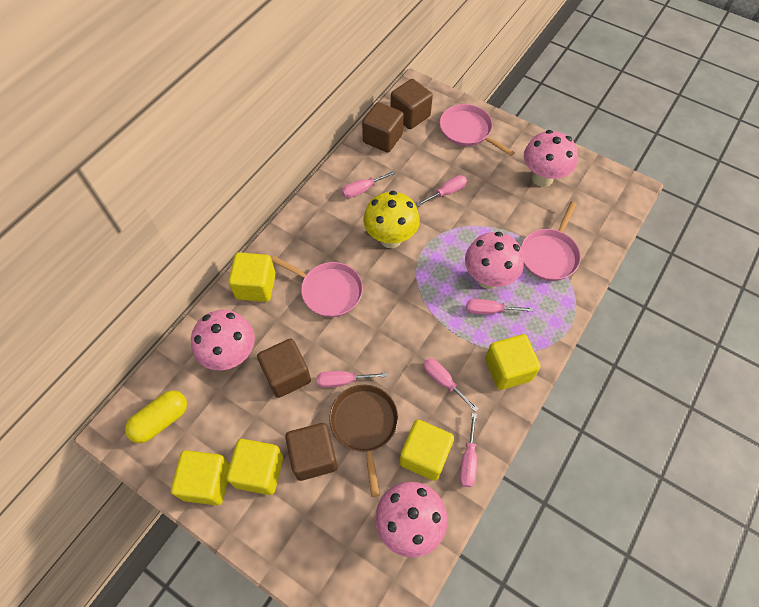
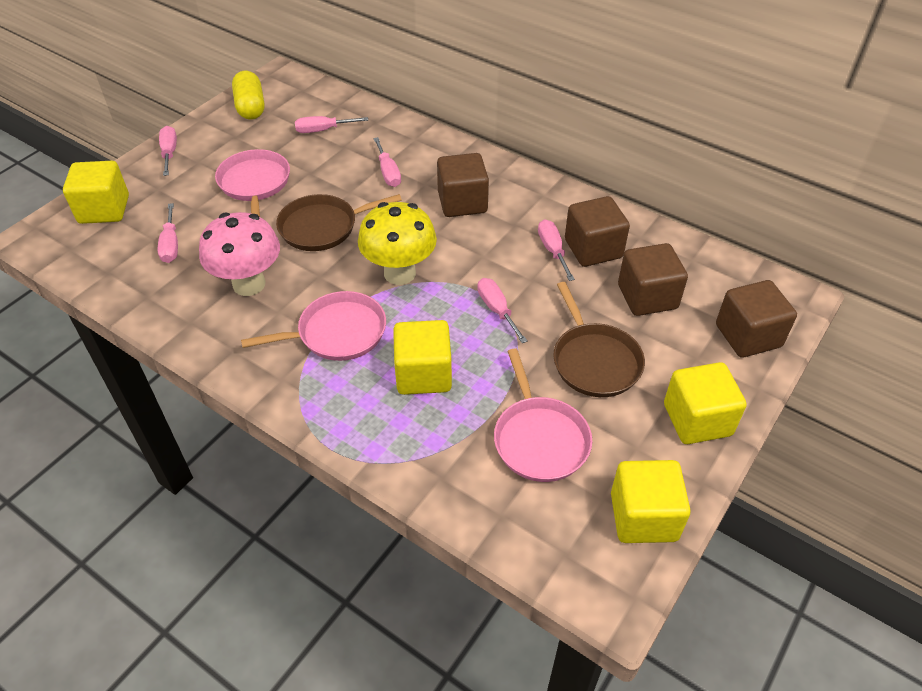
brown pan: [329,385,398,497] = 1 -> [276,194,402,251] [553,282,645,397] = 2
pink mushroom: [191,310,255,370] [375,481,447,558] [465,232,524,289] [524,130,578,187] = 4 -> [199,212,280,296] = 1
yellow cube: [171,450,230,505] [226,439,284,495] [228,252,276,302] [399,420,454,481] [485,334,540,390] = 5 -> [63,161,129,224] [393,320,452,395] [611,460,691,543] [664,362,747,444] = 4

